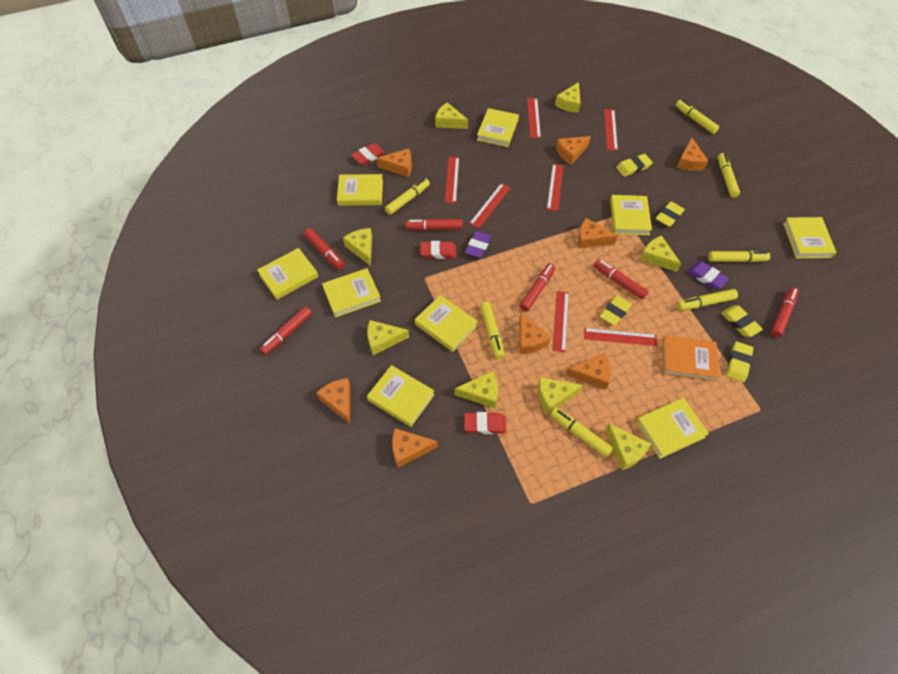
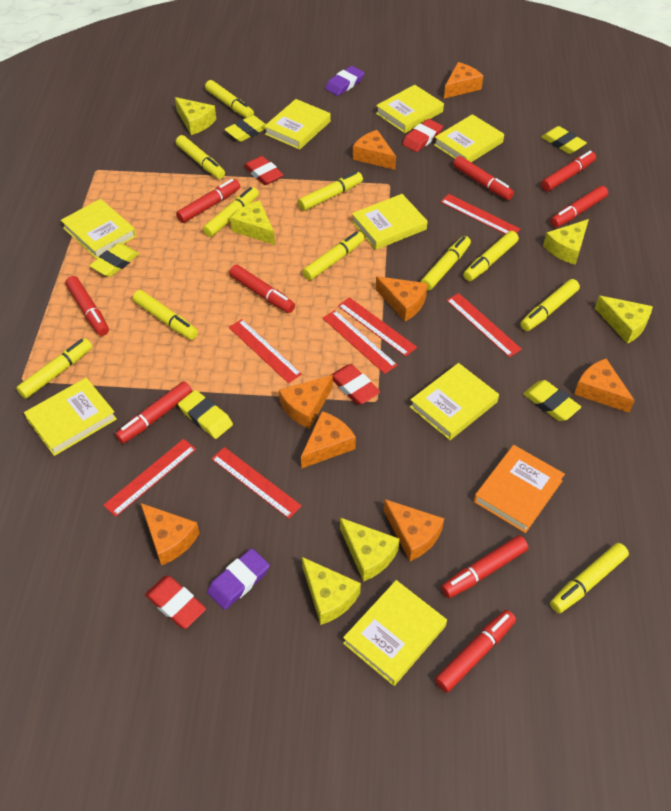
red eraser: [351,143,386,165] [420,241,456,259] [464,412,506,434] = 3 -> [145,576,206,629] [244,156,283,185] [331,364,380,405] [402,119,443,152] = 4
red marker: [260,306,312,355] [304,228,344,270] [405,219,463,230] [519,263,556,311] [594,259,649,299] [771,287,799,338] = 6 -> [65,276,109,336] [115,381,192,444] [176,179,240,223] [229,265,295,313] [435,610,516,693] [441,535,528,598] [453,156,514,200] [541,151,596,192] [550,186,608,227] = 9
yellow book: [257,248,318,300] [322,268,381,318] [337,174,383,206] [367,365,435,427] [415,295,478,352] [477,108,519,147] [610,195,652,235] [636,398,709,459] [783,217,836,258] = 9 -> [24,378,117,456] [61,199,136,259] [264,99,331,150] [343,580,447,686] [352,194,427,250] [376,85,444,133] [410,363,499,440] [434,114,504,162] = 8
yellow cheese: [343,228,372,266] [367,320,409,355] [435,103,468,129] [455,371,498,408] [538,377,583,414] [555,82,581,113] [605,423,651,470] [640,236,681,272] = 8 -> [175,97,216,135] [230,200,275,245] [302,557,361,625] [340,518,400,582] [543,219,589,265] [595,296,653,344] = 6
yellow marker: [385,178,430,215] [480,302,505,359] [551,408,613,457] [676,100,719,134] [677,289,738,310] [708,251,770,262] [718,153,740,198] = 7 -> [16,338,92,399] [133,290,198,340] [176,135,225,179] [203,187,259,237] [205,80,254,118] [298,171,363,211] [302,231,364,280] [421,236,471,290] [463,231,519,281] [520,279,580,331] [550,543,629,613] = 11

